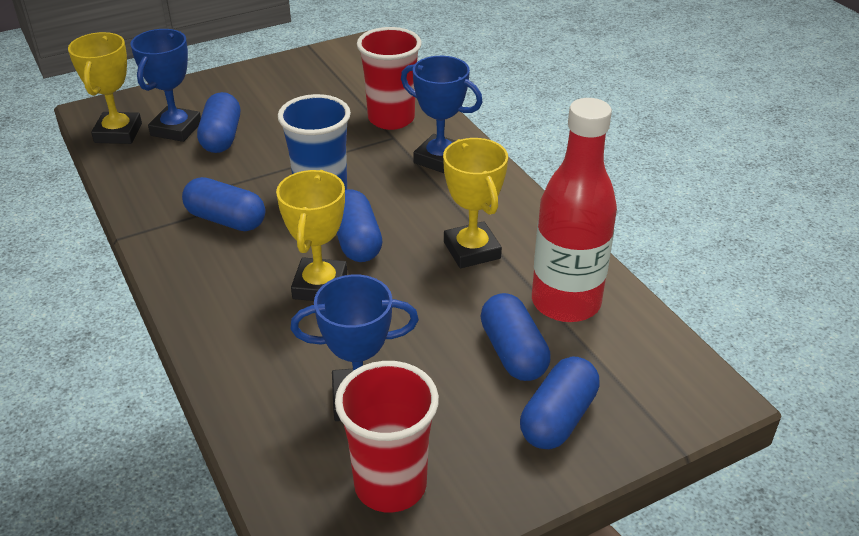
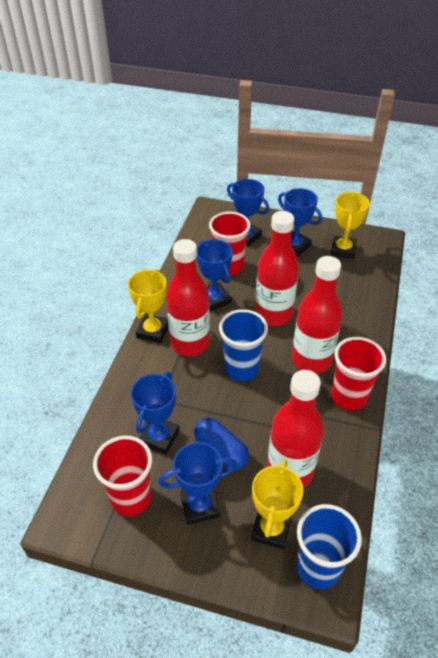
blue capsule: [182,177,265,231] [197,92,240,153] [337,189,382,262] [481,293,551,381] [520,357,600,449] = 5 -> [194,418,249,470] = 1
blue cup: [278,94,351,190] = 1 -> [219,309,268,381] [296,504,362,589] = 2
blue trophy: [131,29,201,142] [290,275,419,421] [401,56,483,173] = 3 -> [131,372,179,454] [158,442,237,525] [197,239,233,312] [227,179,269,246] [278,188,322,257] = 5
red bottle: [532,98,617,322] = 1 -> [166,239,210,356] [255,211,299,326] [267,370,324,488] [292,256,342,374] = 4
red cup: [335,361,439,513] [357,27,422,130] = 2 -> [93,435,152,516] [209,212,251,276] [331,337,386,411] = 3

